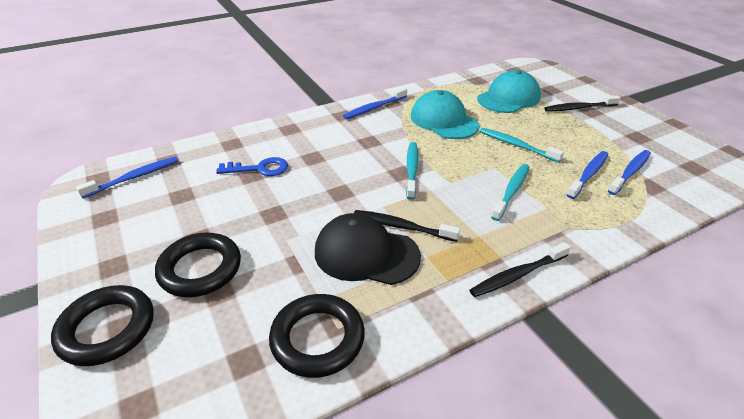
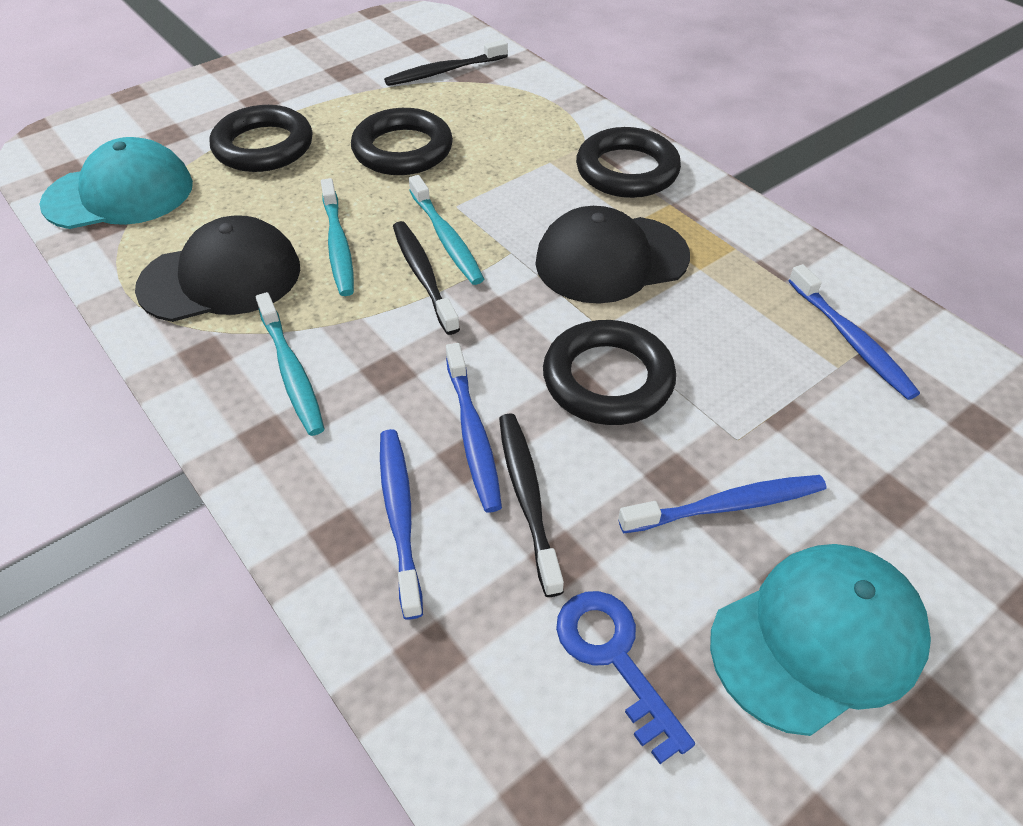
black cap: [315,213,421,285] = 1 -> [135,215,300,322] [535,206,690,304] = 2
black ring: [51,285,154,366] [155,233,241,297] [269,294,365,378] = 3 -> [210,105,313,172] [351,108,453,175] [543,320,676,425] [576,127,681,198] = 4

